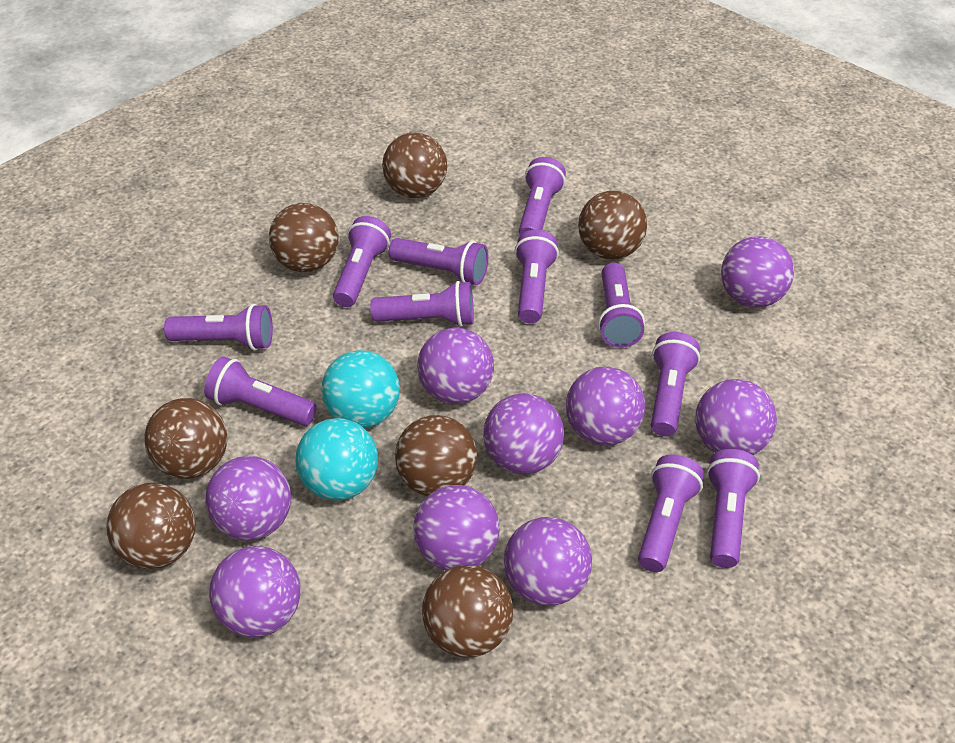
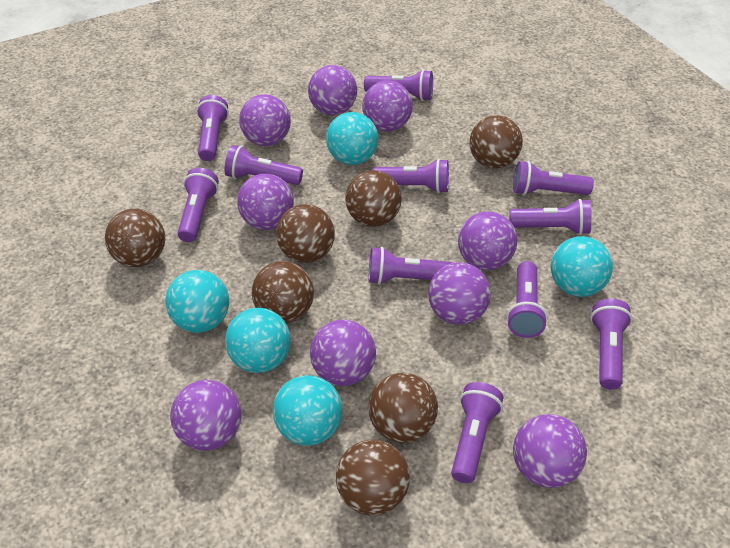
turquoise ball: [295,418,378,500] [321,350,400,428] = 2 -> [165,270,229,333] [225,308,291,373] [273,375,343,446] [326,112,378,165] [551,236,613,297] = 5

